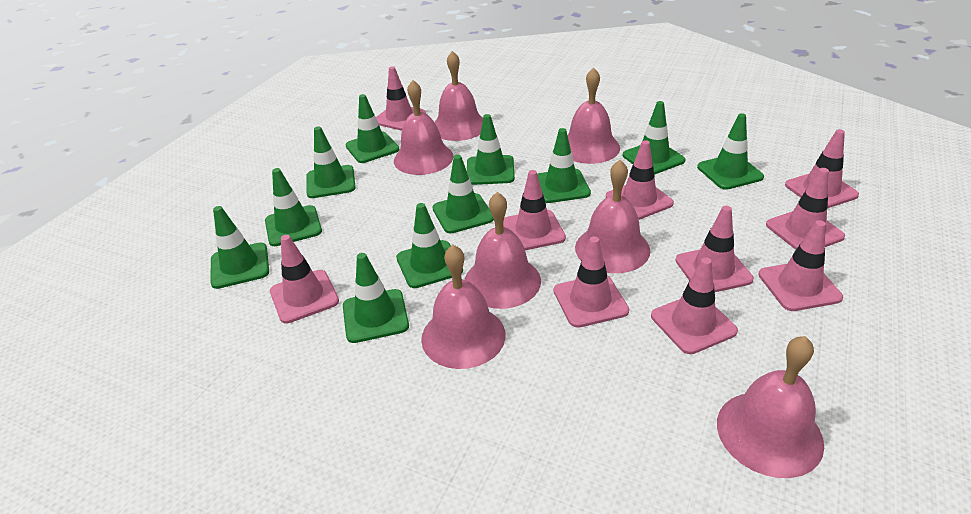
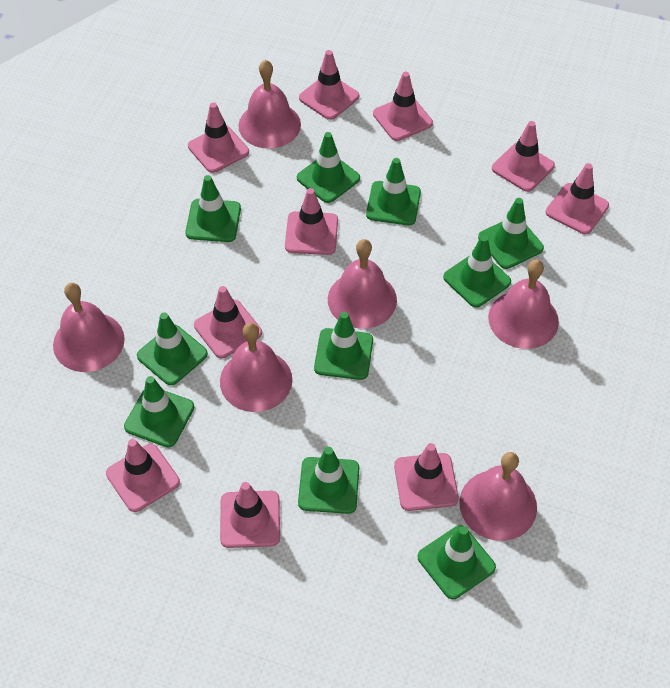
green traffic cone: [210,206,269,289] [265,168,322,246] [306,126,356,198] [343,253,409,343] [345,94,400,163] [396,203,463,288] [432,155,494,233] [467,114,515,185] [537,128,591,203] [623,101,686,175] [697,113,764,190] = 11 -> [124,376,195,447] [137,312,208,385] [185,175,241,242] [297,132,360,203] [298,447,359,514] [314,312,373,380] [366,158,421,225] [418,525,496,599] [443,235,511,307] [478,198,544,269] = 10
pink bell: [394,80,453,175] [421,245,506,369] [435,51,483,141] [464,192,541,309] [568,68,620,164] [575,160,650,273] [717,336,824,478] = 7 -> [53,283,125,372] [220,323,292,412] [238,60,301,149] [328,239,397,329] [459,452,537,541] [488,260,559,349] = 6

